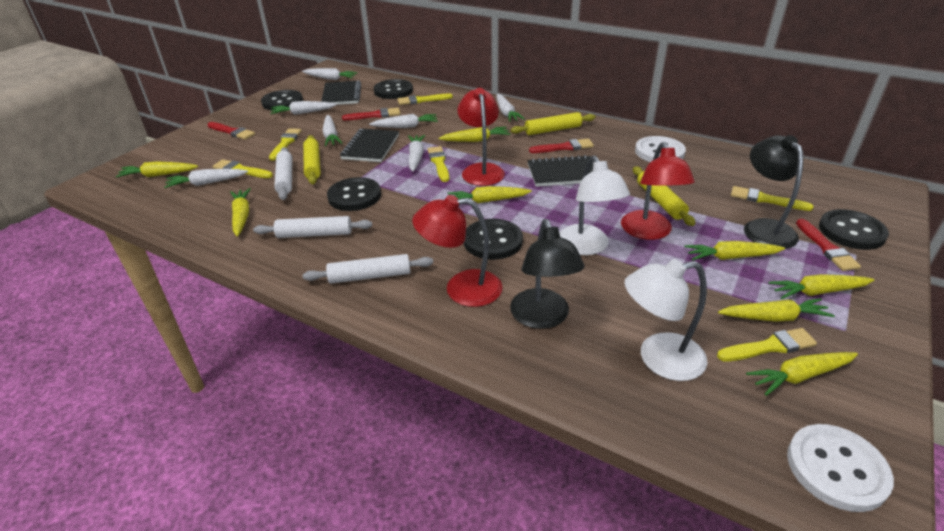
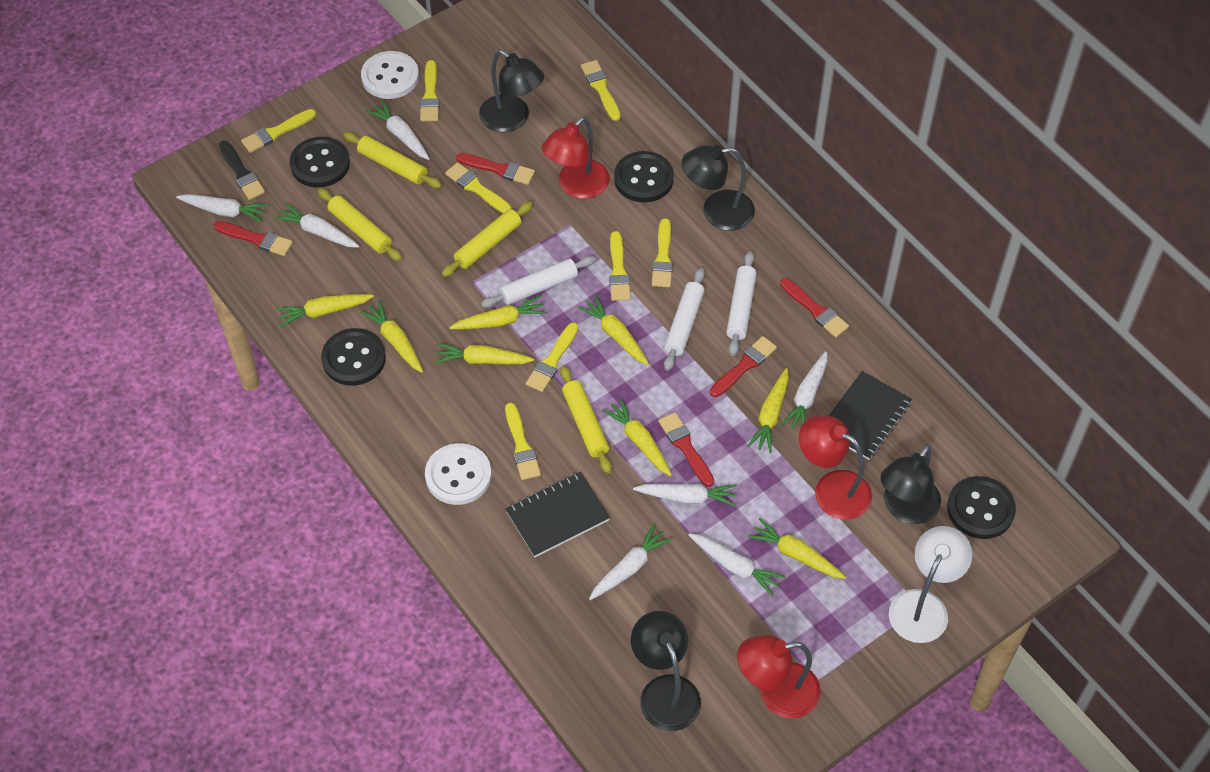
black brush: none = 0 -> [219,141,265,200] = 1
black button: [261,90,303,110] [327,177,381,211] [374,79,413,99] [464,219,523,260] [819,209,889,250] = 5 -> [290,137,350,188] [321,328,386,386] [614,151,674,202] [947,476,1016,539] = 4
black lamp: [510,219,584,329] [744,135,803,249] = 2 -> [479,50,544,132] [631,611,701,731] [682,145,755,231] [880,445,941,524] = 4
black notebook: [321,80,361,105] [340,128,399,162] [527,155,593,187] = 3 -> [506,472,610,557] [829,371,912,460] = 2
red brush: [207,122,255,140] [342,108,401,120] [529,139,594,153] [796,219,861,271] = 4 -> [214,221,293,256] [456,153,535,185] [658,412,714,487] [710,336,777,397] [780,278,849,337] = 5
white lamp: [559,155,630,255] [624,259,708,381] = 2 -> [889,526,972,643] = 1
yellow brush: [213,159,273,178] [269,128,302,161] [397,93,453,105] [427,146,449,182] [717,328,817,361] [731,186,813,211] = 6 -> [241,109,316,153] [420,60,440,121] [445,162,512,213] [505,403,541,480] [526,323,578,392] [581,60,621,121] [609,231,631,301] [652,218,673,287] = 8
yellow rolling pin: [303,135,321,184] [510,112,595,135] [633,166,696,226] = 3 -> [318,188,402,261] [343,132,442,188] [442,201,533,277] [560,366,612,474] = 4

